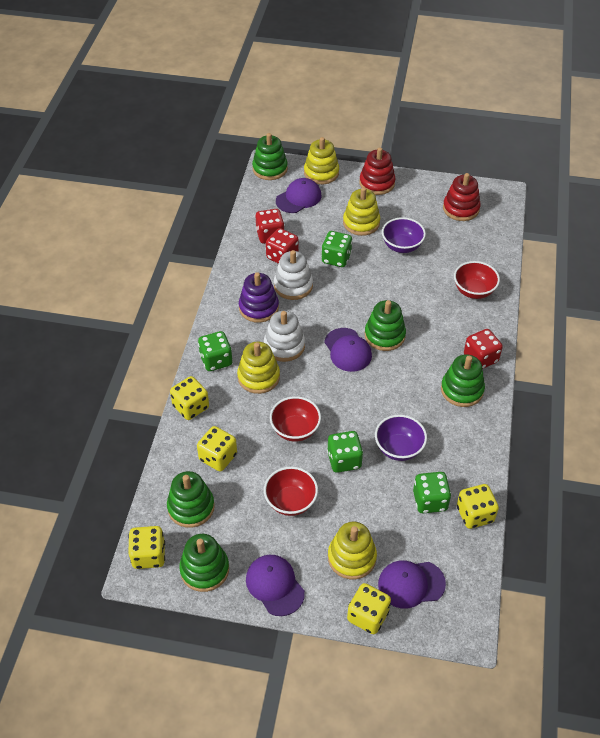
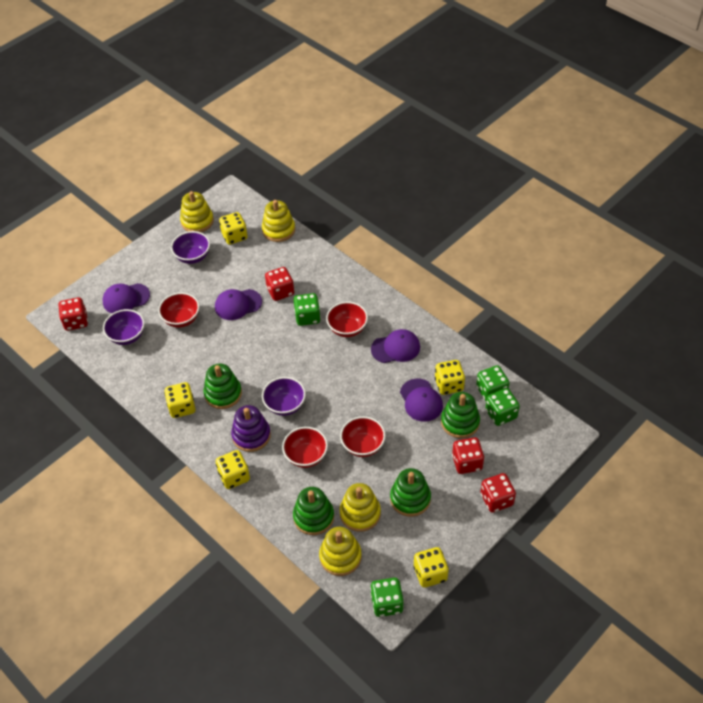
green stacking toy: [167,471,215,528] [179,534,229,592] [252,133,288,180] [365,300,406,351] [441,354,485,407] = 5 -> [203,364,242,409] [293,487,334,535] [390,468,431,517] [441,392,480,438] = 4
purple bowl: [375,415,427,461] [382,217,426,253] = 2 -> [103,309,145,345] [171,231,210,264] [262,377,306,416] = 3
red bowl: [264,467,318,516] [270,396,321,442] [454,261,500,299] = 3 -> [158,292,199,328] [282,427,328,468] [326,302,368,337] [340,416,386,457] = 4
red dice: [256,209,284,244] [266,228,299,264] [464,329,503,369] = 3 -> [58,297,88,331] [265,267,294,301] [452,437,484,474] [480,473,516,513] = 4
red stacking toy: [360,147,396,195] [443,173,480,221] = 2 -> none = 0
white stacking toy: [264,311,305,362] [274,250,313,300] = 2 -> none = 0

